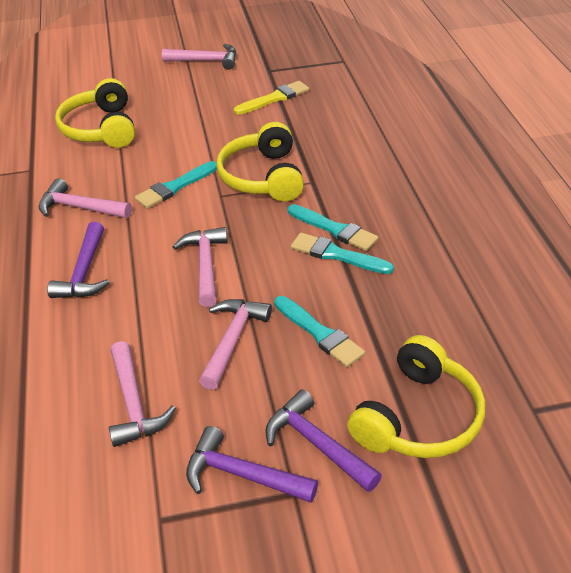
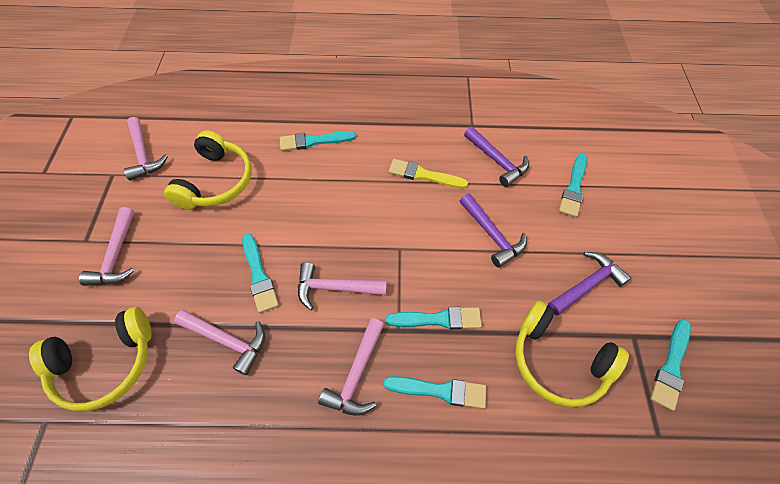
turquoise brush: [135,161,217,208] [274,296,365,367] [288,204,378,251] [291,233,394,274] = 4 -> [242,233,279,313] [280,131,356,151] [383,376,486,409] [386,307,482,330] [559,154,587,217] [650,319,691,411] = 6

